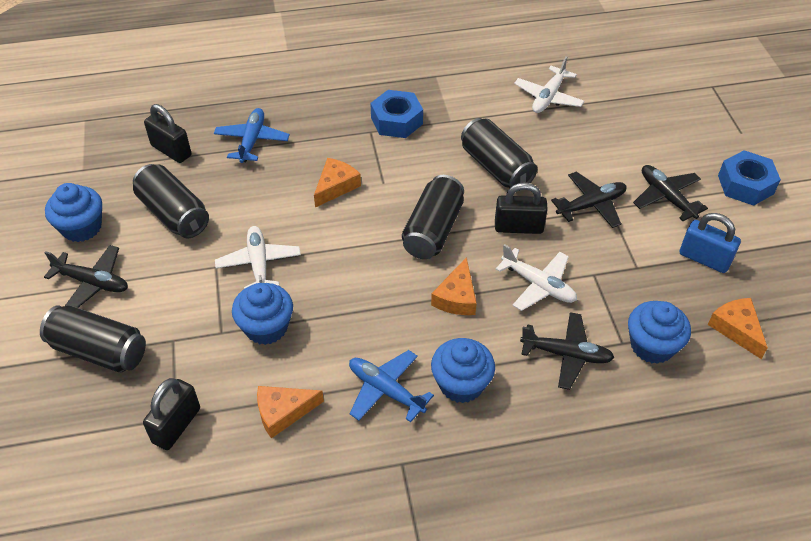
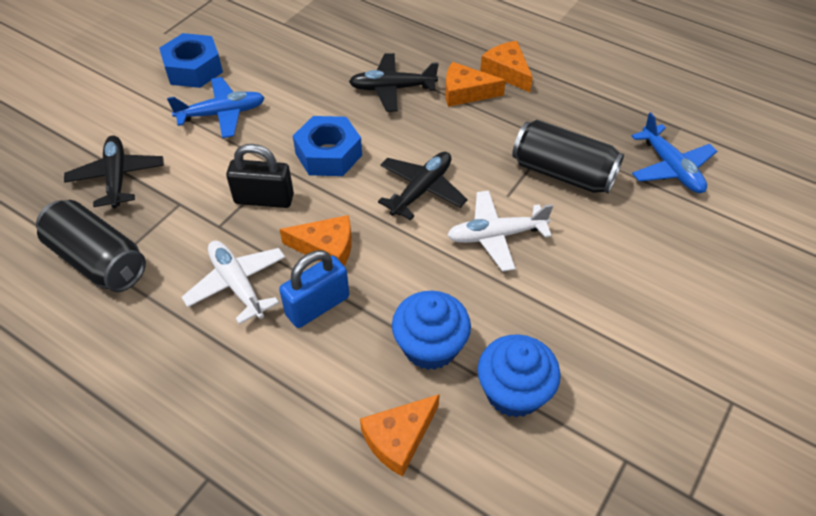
black can: [40,305,146,373] [133,164,209,238] [402,175,464,259] [461,118,537,191] = 4 -> [36,200,146,292] [512,120,624,194] = 2
black padlock: [143,378,200,450] [144,104,191,163] [495,182,548,234] = 3 -> [226,144,294,208] = 1
black plane: [44,245,128,308] [520,312,615,390] [551,171,626,228] [633,165,708,221] = 4 -> [64,135,164,208] [349,53,439,112] [378,152,468,220] = 3
blue cupcake: [45,183,102,242] [232,283,293,345] [431,338,495,403] [628,301,691,364] = 4 -> [392,291,471,370] [477,334,561,418] = 2
white plane: [215,226,301,289] [496,244,577,311] [514,56,584,113] = 3 -> [182,241,285,324] [447,190,553,272] = 2

